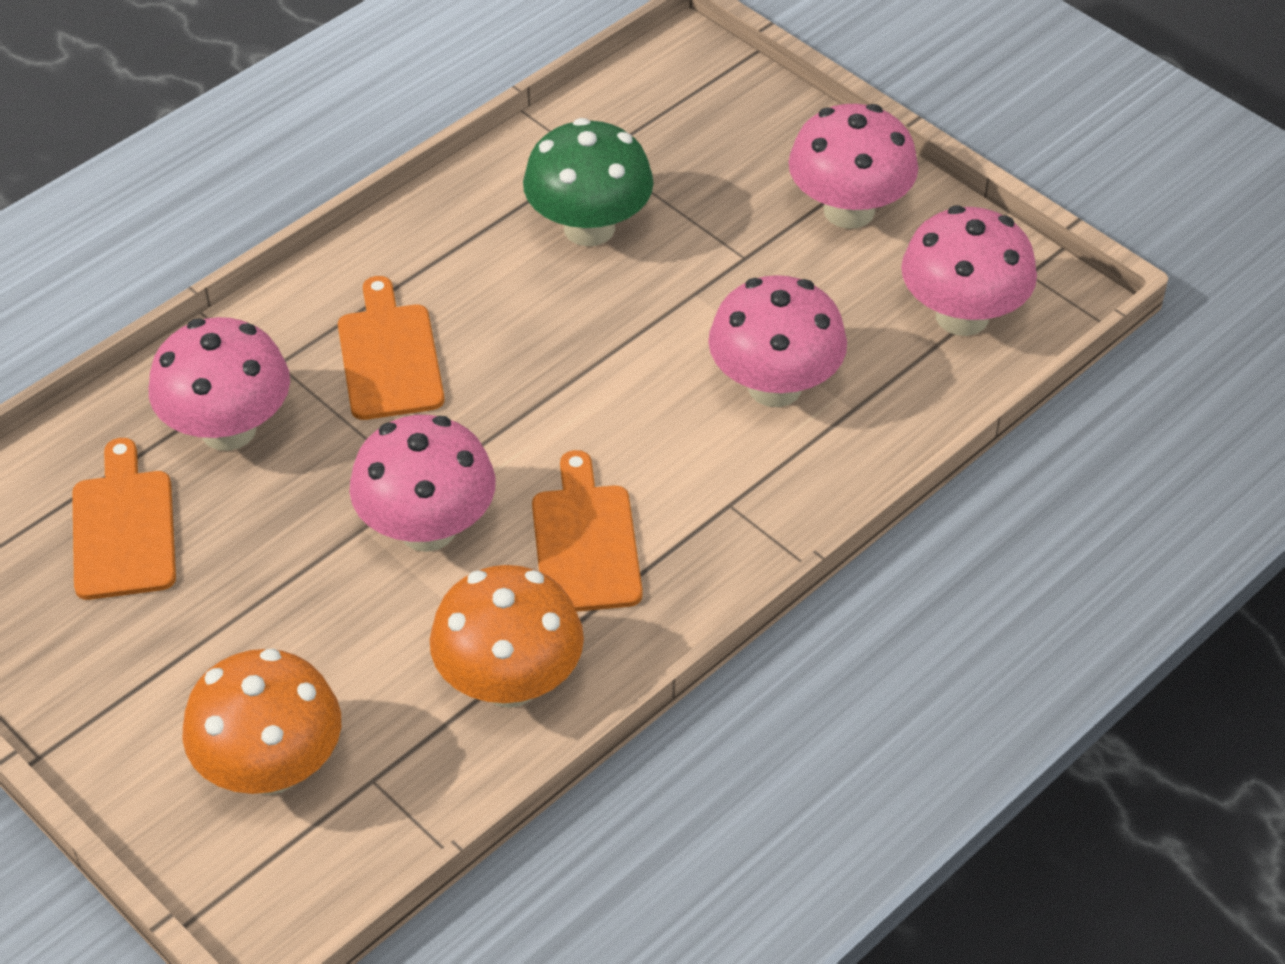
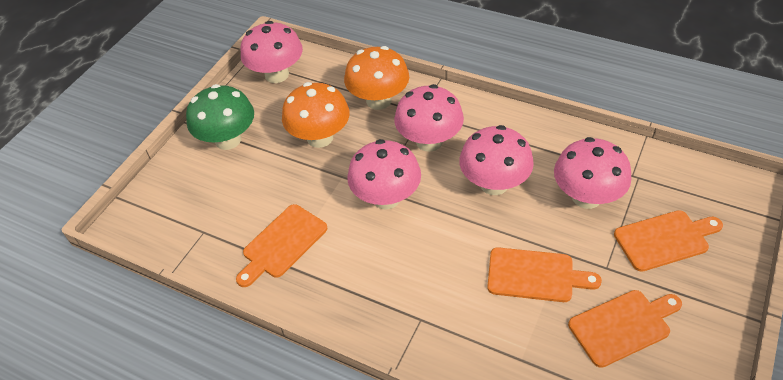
orange cutting board: [72,438,176,600] [338,276,445,420] [532,450,643,612] = 3 -> [236,204,327,287] [487,247,602,302] [568,290,682,368] [614,210,723,272] = 4

